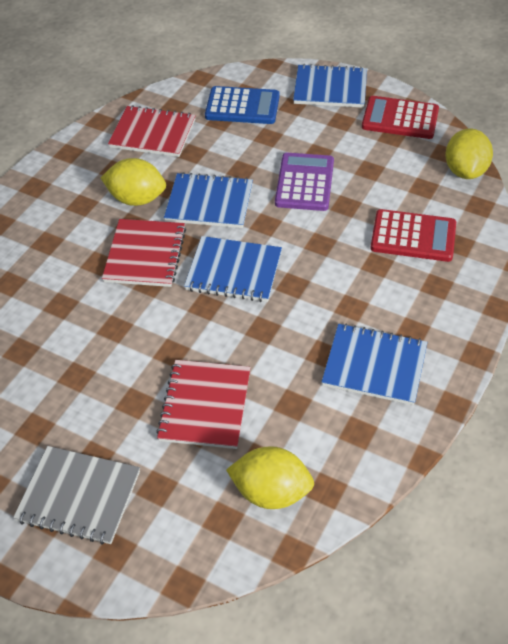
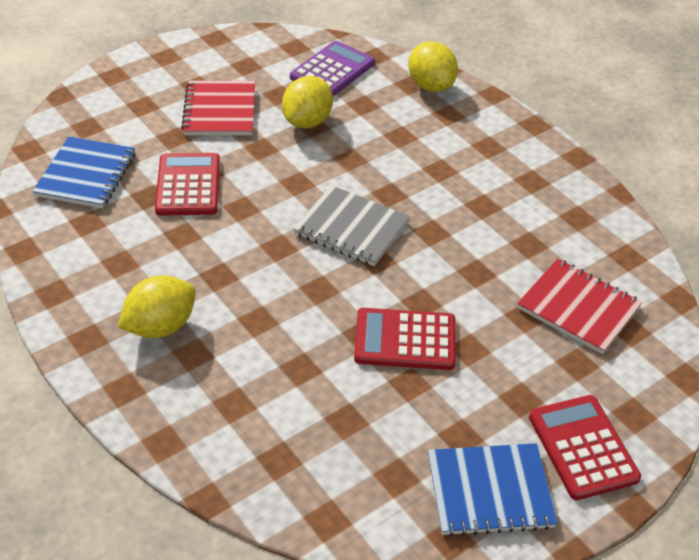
blue calculator: [205,86,280,124] = 1 -> none = 0
blue notebook: [164,172,253,228] [184,236,282,302] [293,64,367,108] [322,323,427,405] = 4 -> [32,136,135,208] [428,443,558,537] = 2
red calculator: [362,96,439,139] [371,209,456,262] = 2 -> [155,153,220,216] [354,308,456,370] [529,395,641,500] = 3
red notebook: [102,219,186,287] [108,105,196,157] [156,360,251,449] = 3 -> [181,81,255,135] [517,258,642,354] = 2

